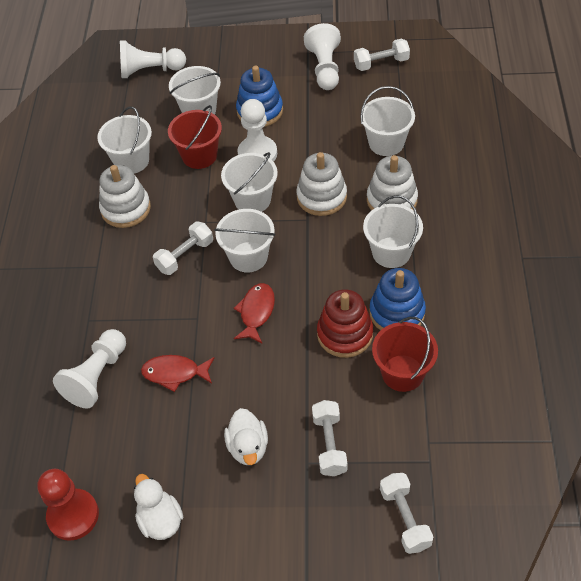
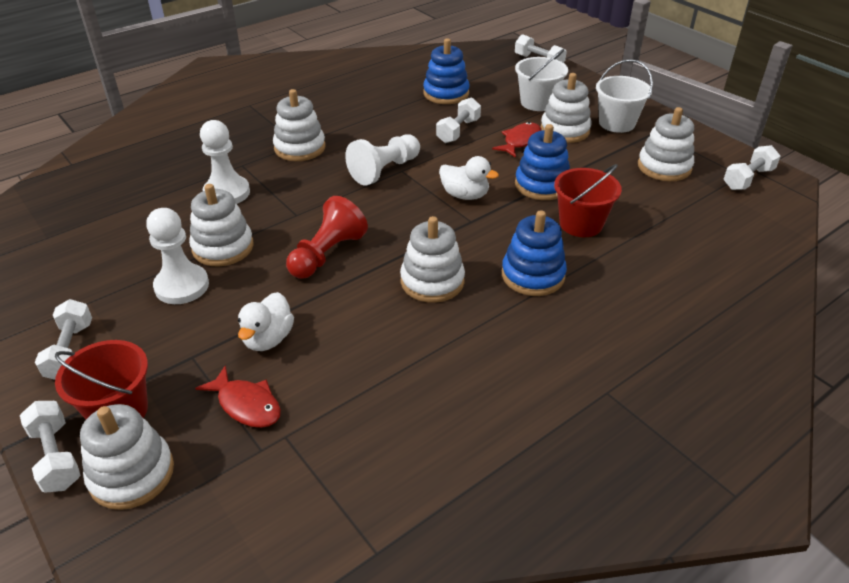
blue stacking toy: [236,66,283,127] [369,268,426,330] = 2 -> [423,39,469,104] [502,210,567,296] [515,124,570,200] = 3
red stacking toy: [317,289,373,358] = 1 -> none = 0
white bucket: [97,106,152,174] [169,66,221,115] [214,209,275,272] [221,152,278,212] [360,86,415,156] [363,195,423,268] = 6 -> [515,49,568,111] [596,59,653,133] = 2
white dumbbell: [153,222,213,275] [312,400,347,476] [354,39,410,71] [380,473,433,554] = 4 -> [20,401,81,493] [35,299,92,380] [436,97,481,143] [515,34,567,63] [724,145,781,190] = 5
white pawn: [53,329,126,408] [120,40,186,78] [237,99,277,162] [304,23,341,90] = 4 -> [146,208,209,304] [200,120,250,204] [345,134,420,186] = 3
white stacking toy: [99,165,151,228] [296,152,347,216] [367,155,418,211] = 3 -> [80,404,174,510] [189,184,254,266] [273,89,325,161] [400,216,465,303] [541,73,592,143] [638,107,694,181] = 6

